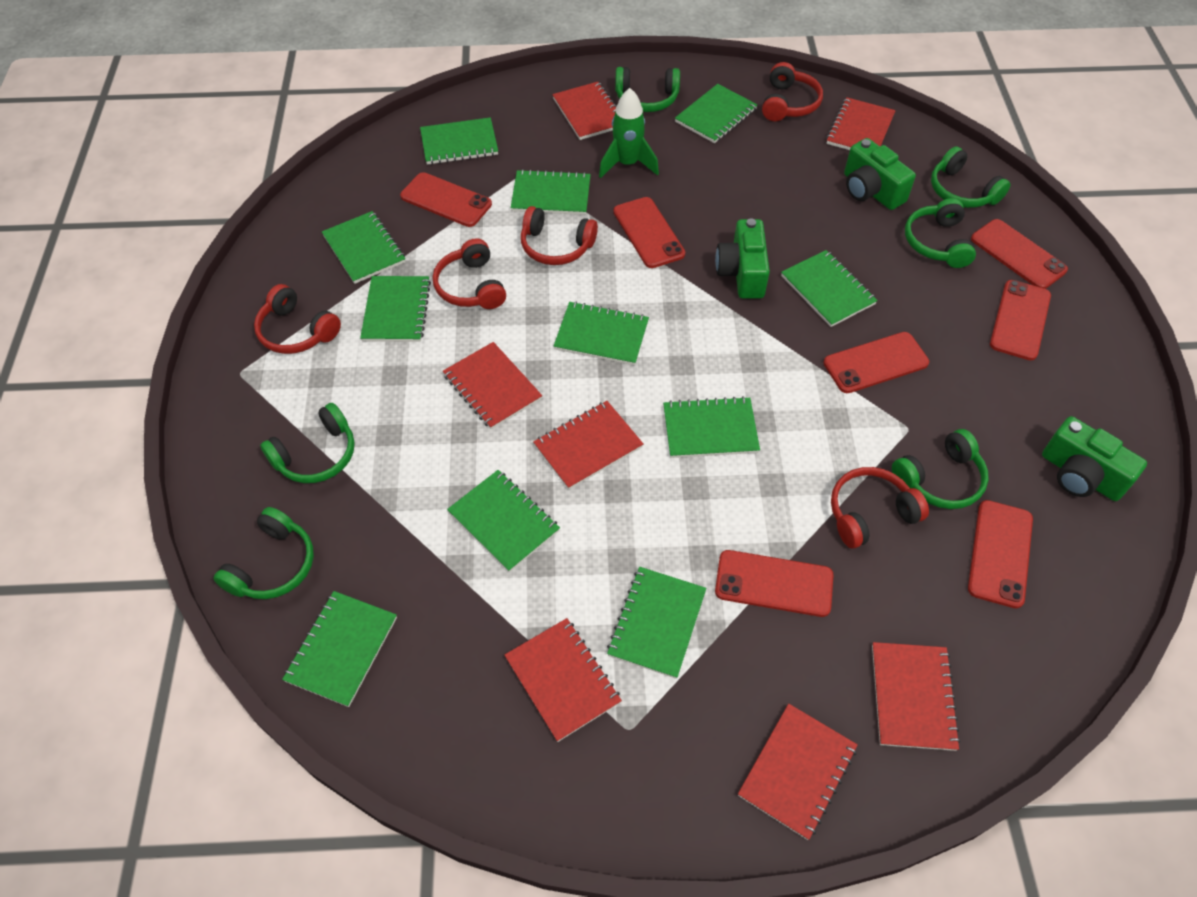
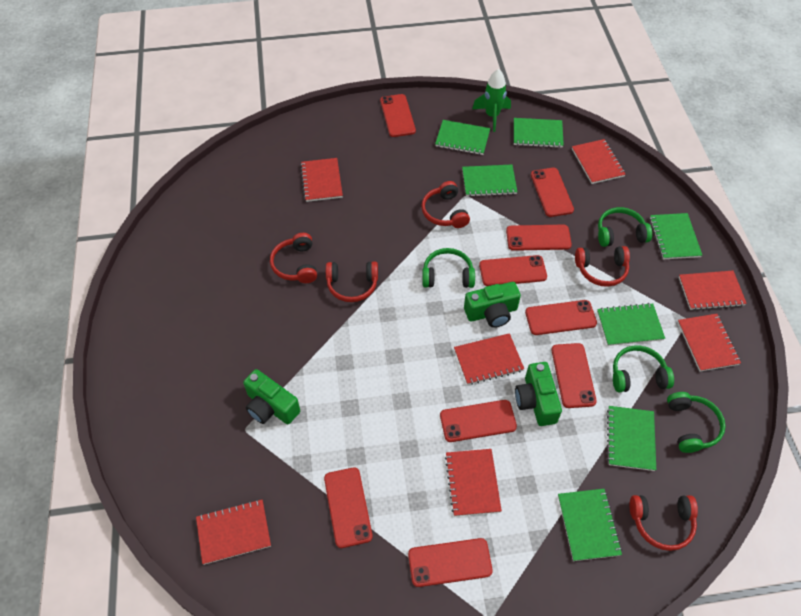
green headphones: [214,507,314,599] [260,403,355,483] [615,67,680,112] [892,429,989,509] [905,198,976,268] [931,146,1011,208] = 6 -> [422,248,475,288] [598,207,652,247] [613,345,674,392] [667,392,726,453] = 4
green notebook: [282,591,397,707] [322,211,405,284] [360,276,431,342] [420,117,498,165] [447,470,560,572] [511,169,591,215] [554,301,649,365] [607,567,706,679] [663,396,760,458] [675,84,758,143] [781,250,878,327] = 11 -> [435,120,490,155] [462,165,517,197] [514,118,564,148] [558,489,622,561] [597,303,665,346] [607,406,656,471] [650,213,702,259] = 7
red phone: [400,172,492,227] [614,197,685,268] [715,550,834,617] [824,332,929,393] [968,500,1033,608] [971,219,1068,289] [990,280,1051,360] = 7 -> [324,467,373,548] [380,94,416,137] [408,538,493,587] [440,400,517,442] [479,255,547,286] [506,225,572,251] [525,300,597,335] [531,168,574,217] [552,343,597,408] = 9

